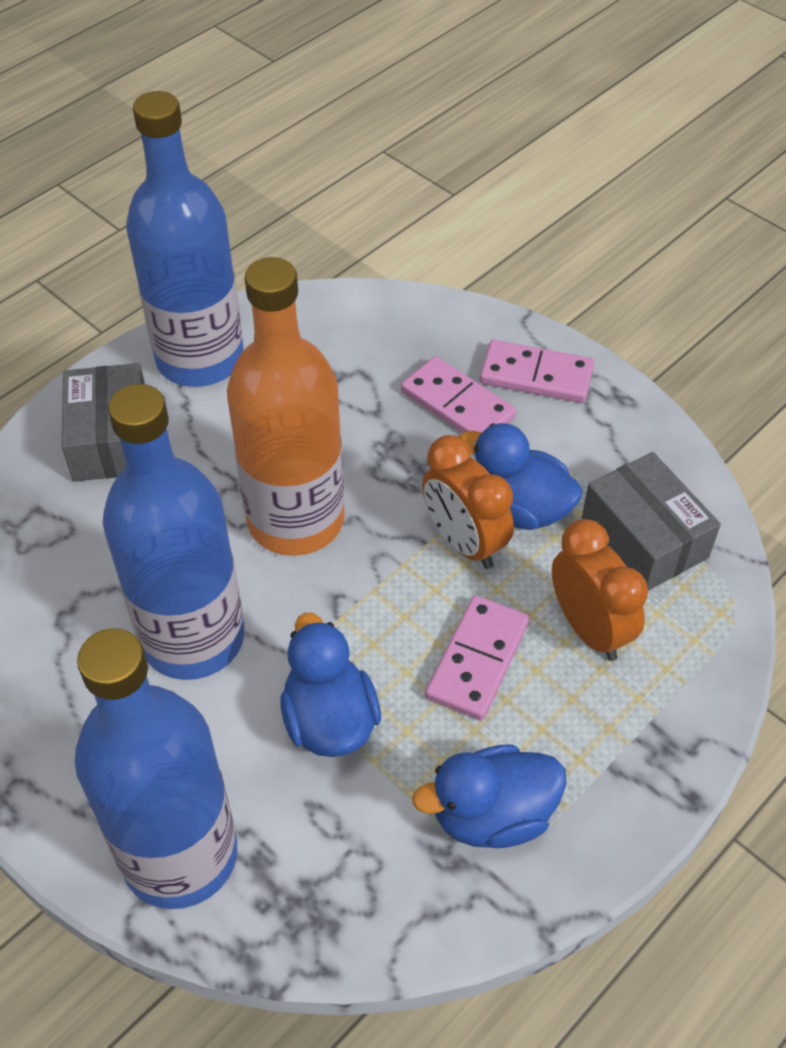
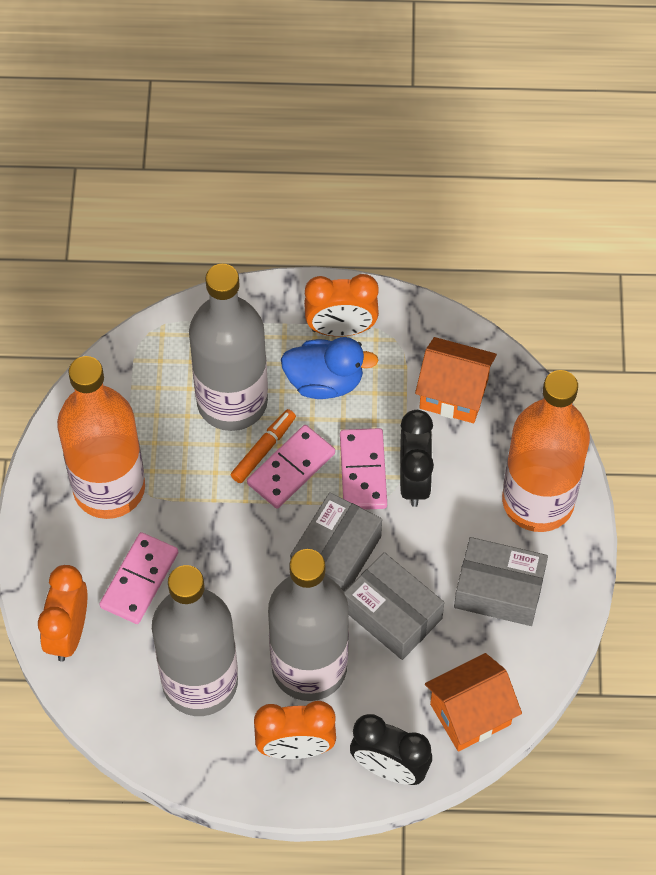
black clock: none = 0 -> [350,714,432,785] [400,410,434,507] = 2
blue bottle: [75,628,237,909] [103,384,244,680] [126,91,244,387] = 3 -> none = 0
blue duck: [280,613,381,757] [412,744,567,848] [459,423,583,530] = 3 -> [281,337,379,399] = 1
grey bottle: none = 0 -> [152,565,238,716] [189,264,268,431] [268,549,349,701] = 3
grey box: [62,363,145,482] [582,452,721,591] = 2 -> [290,492,382,592] [344,552,444,660] [454,537,548,626] = 3
orange bottle: [227,257,344,556] = 1 -> [57,356,145,519] [502,370,590,532] = 2
orange clock: [422,435,514,569] [552,519,648,661] = 2 -> [38,565,87,662] [254,701,336,759] [304,274,379,337] = 3
orange house: none = 0 -> [415,337,497,423] [425,653,522,752] = 2
orange marker: none = 0 -> [231,409,296,483] = 1

